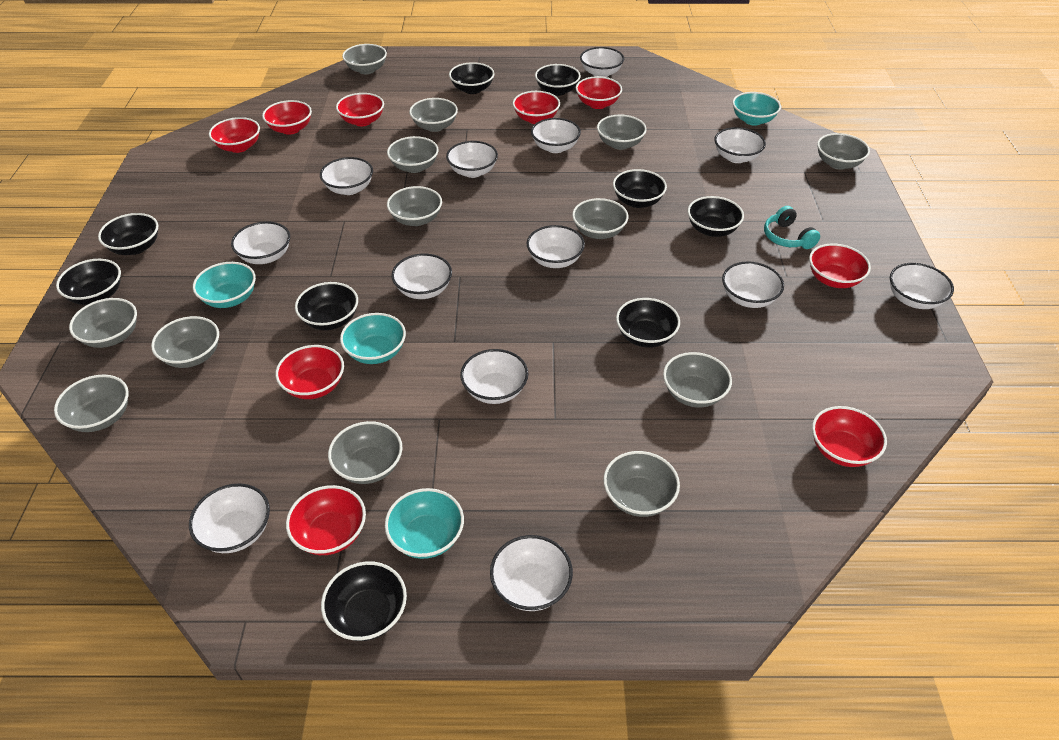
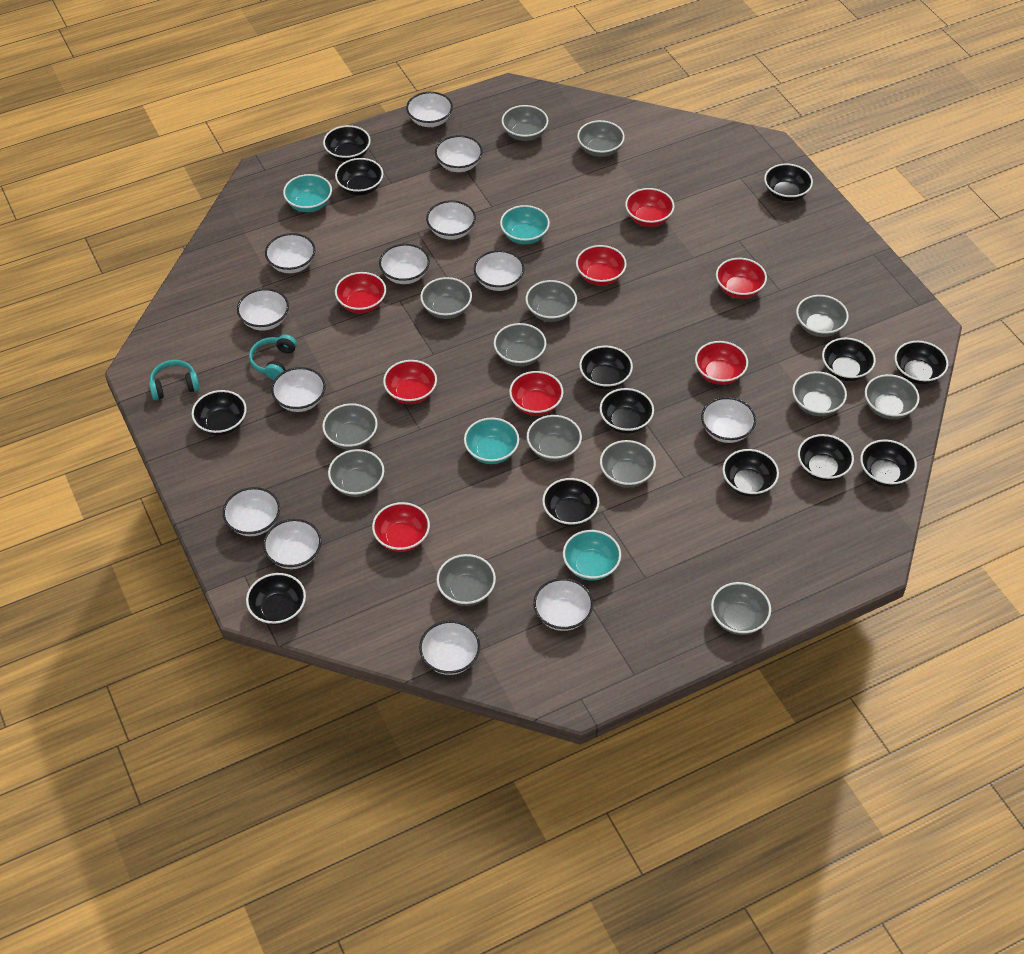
black bowl: [56,259,121,305] [98,213,159,255] [295,282,358,330] [321,561,407,641] [449,62,494,94] [535,64,581,96] [613,169,667,208] [616,298,680,348] [688,196,744,237] = 9 -> [192,390,247,436] [246,573,306,625] [323,125,371,162] [335,158,383,196] [542,478,600,527] [579,346,633,390] [600,388,654,434] [722,449,779,497] [764,163,813,201] [798,434,854,481] [822,338,876,381] [860,439,917,487] [894,341,948,384] = 13
grey bowl: [54,375,129,432] [69,298,137,348] [151,316,219,368] [328,421,402,484] [342,44,387,74] [387,136,439,173] [387,186,442,226] [409,98,458,132] [572,198,628,239] [597,114,647,150] [603,451,680,517] [663,352,732,407] [817,133,870,170] = 13 -> [322,403,378,450] [328,449,384,497] [420,277,472,319] [437,554,496,606] [494,323,546,366] [502,105,548,141] [526,280,577,322] [527,415,582,461] [577,120,625,157] [600,440,656,488] [711,582,771,635] [792,371,847,416] [796,295,849,337] [865,374,920,419] = 14
red bowl: [209,117,260,153] [262,100,312,135] [275,345,344,399] [286,485,366,555] [336,93,384,126] [513,91,560,124] [576,76,622,109] [809,244,871,288] [812,406,887,467] = 9 -> [335,272,386,313] [372,502,430,552] [383,360,437,404] [509,371,564,416] [576,245,627,286] [625,188,674,227] [695,341,748,385] [716,258,767,299] = 8
turquoise headphones: [764,206,820,249] = 1 -> [149,360,200,400] [249,334,297,380] = 2

